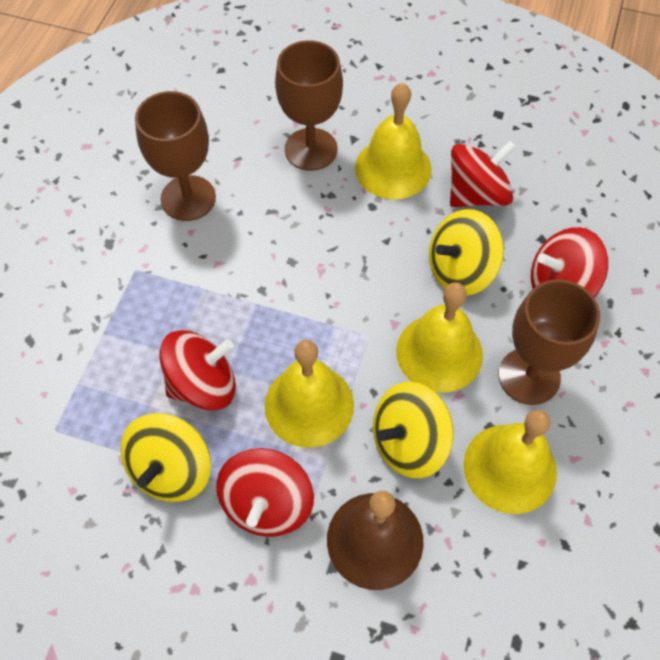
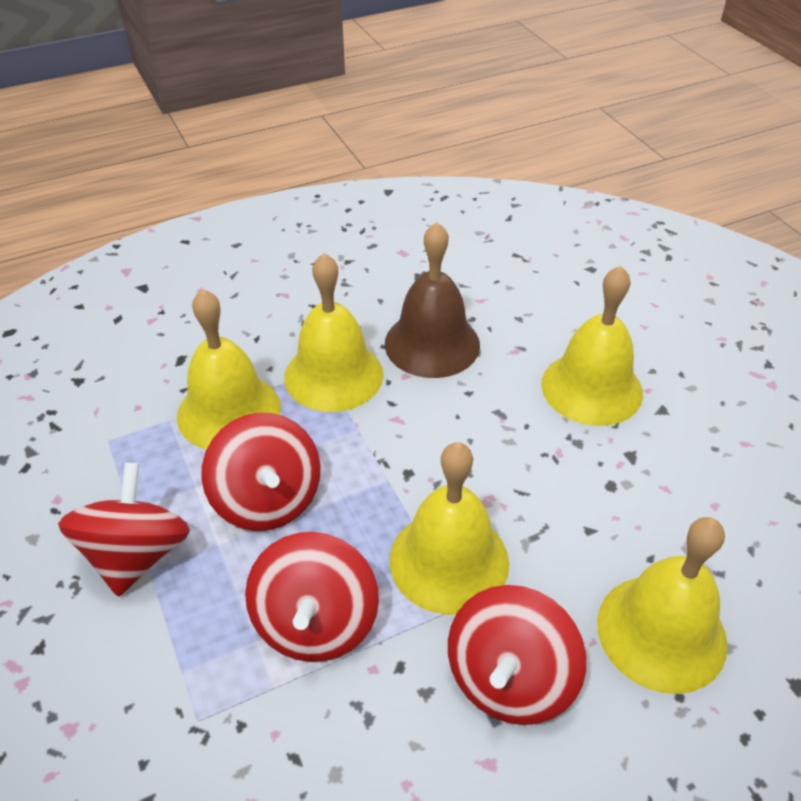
brown goblet: [135,91,216,221] [275,40,343,171] [498,279,600,405] = 3 -> none = 0
yellow bell: [265,340,354,448] [355,83,432,199] [396,282,483,393] [464,410,557,514] = 4 -> [177,289,281,449] [284,253,383,412] [389,442,509,615] [542,266,643,426] [597,517,728,694] = 5
yellow spinning top: [121,413,211,502] [373,382,454,478] [429,209,504,295] = 3 -> none = 0

